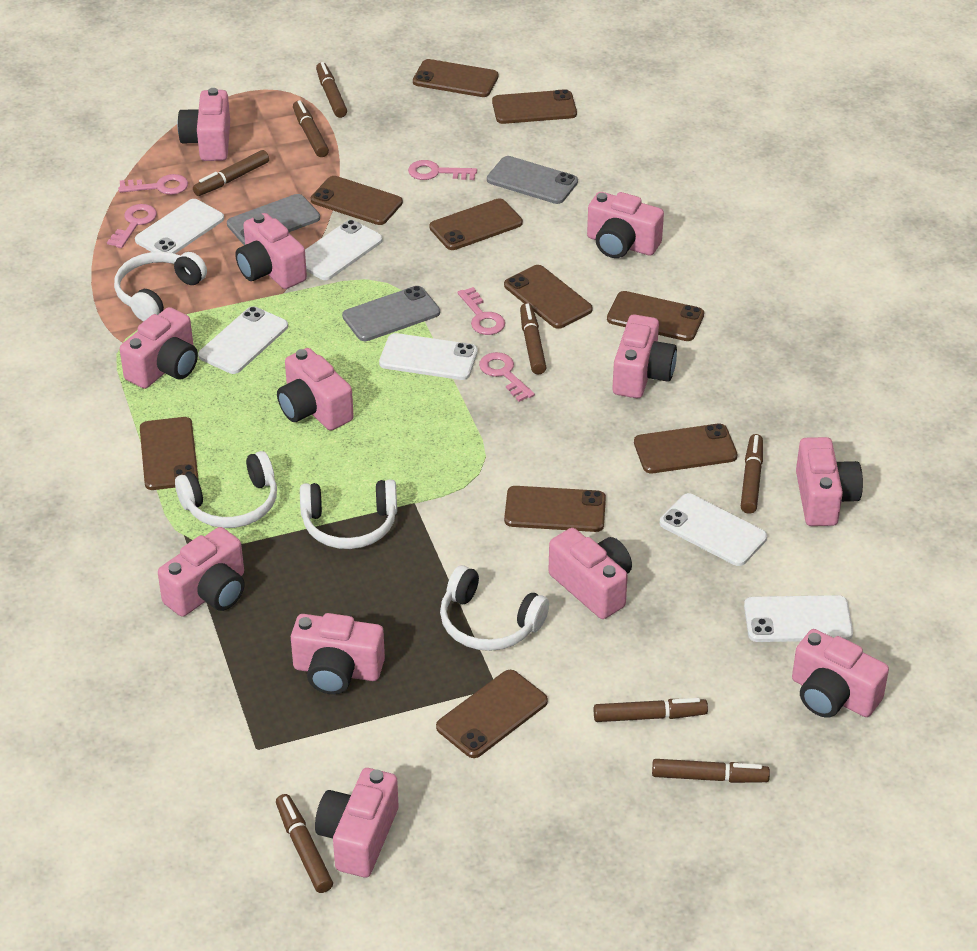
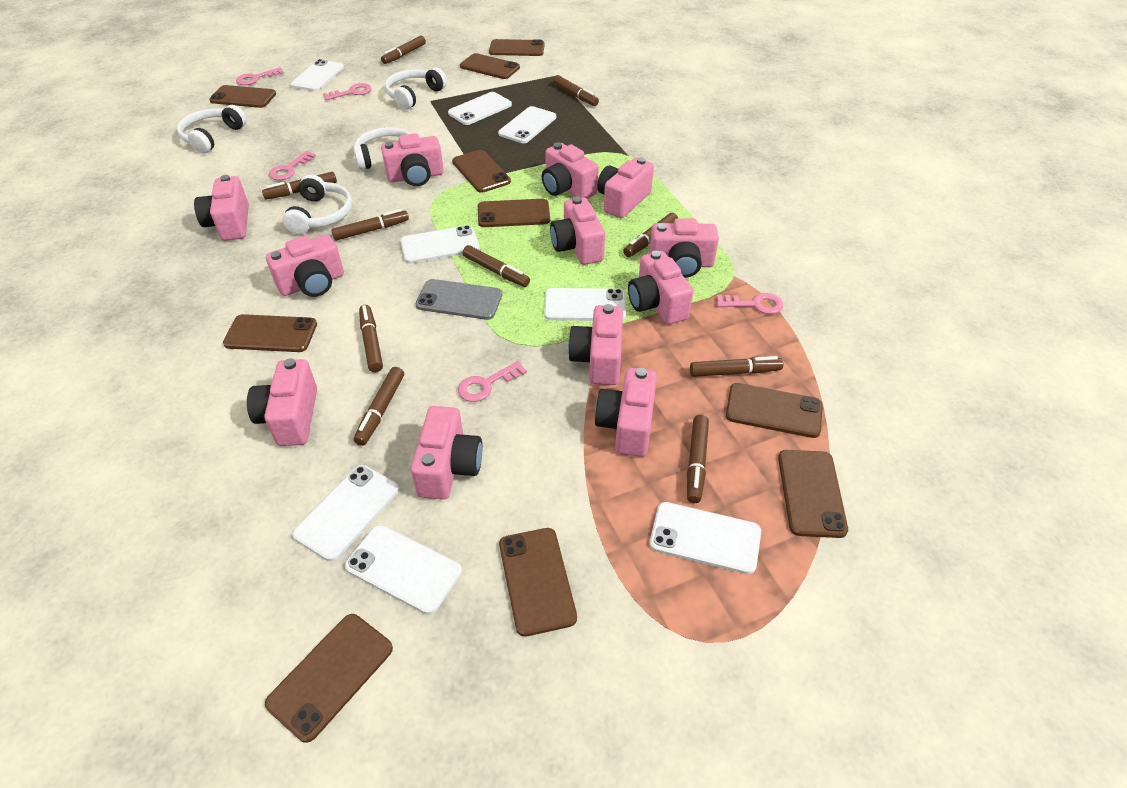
brown marker: [193,150,269,196] [276,794,333,893] [293,100,329,157] [316,62,347,118] [520,303,547,374] [594,698,708,722] [652,759,770,783] [741,434,763,514] = 8 -> [262,172,337,200] [331,209,409,240] [354,367,404,446] [359,305,383,372] [381,36,426,64] [463,245,530,287] [553,75,599,106] [623,213,678,257] [687,415,709,503] [690,356,783,377] = 10
grey phone: [227,194,320,245] [342,286,440,341] [487,156,578,204] = 3 -> [416,279,502,320] = 1
white phone: [135,199,224,254] [198,306,288,374] [305,220,383,280] [379,333,478,380] [660,493,767,566] [744,595,853,642] = 6 -> [291,59,344,91] [292,465,399,561] [345,525,462,615] [400,225,479,263] [448,92,512,125] [498,106,556,143] [544,288,626,321] [649,502,761,574] = 8

